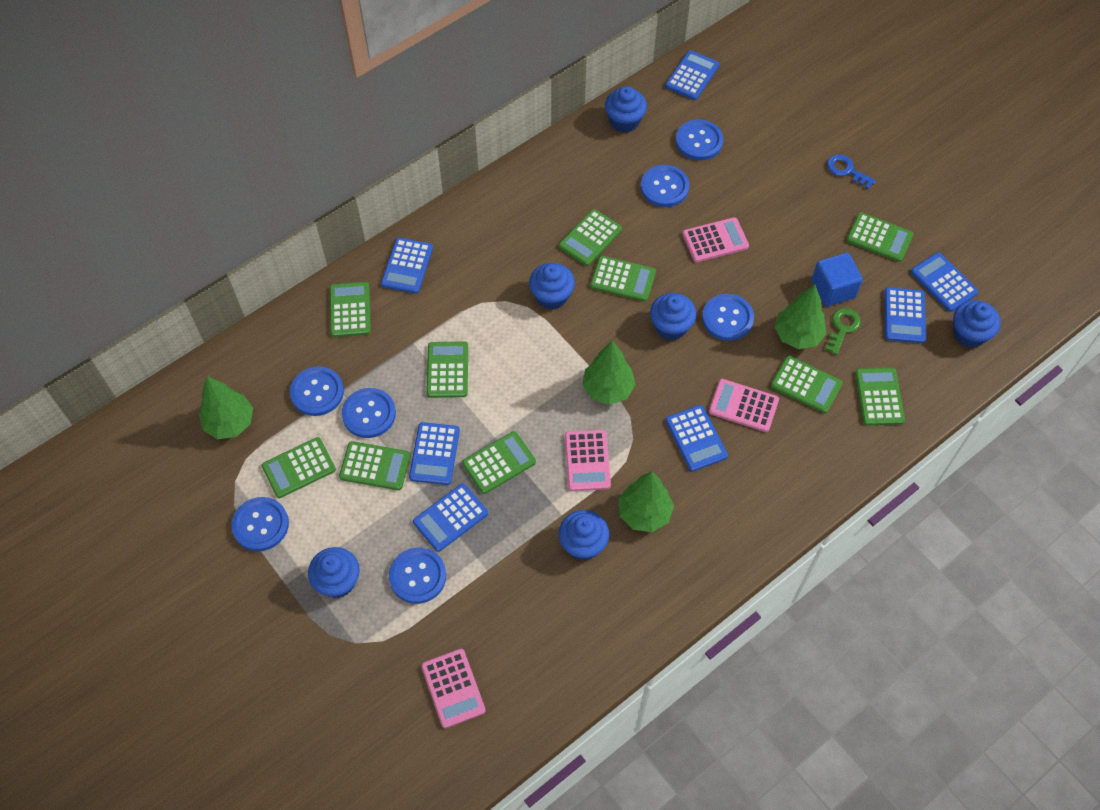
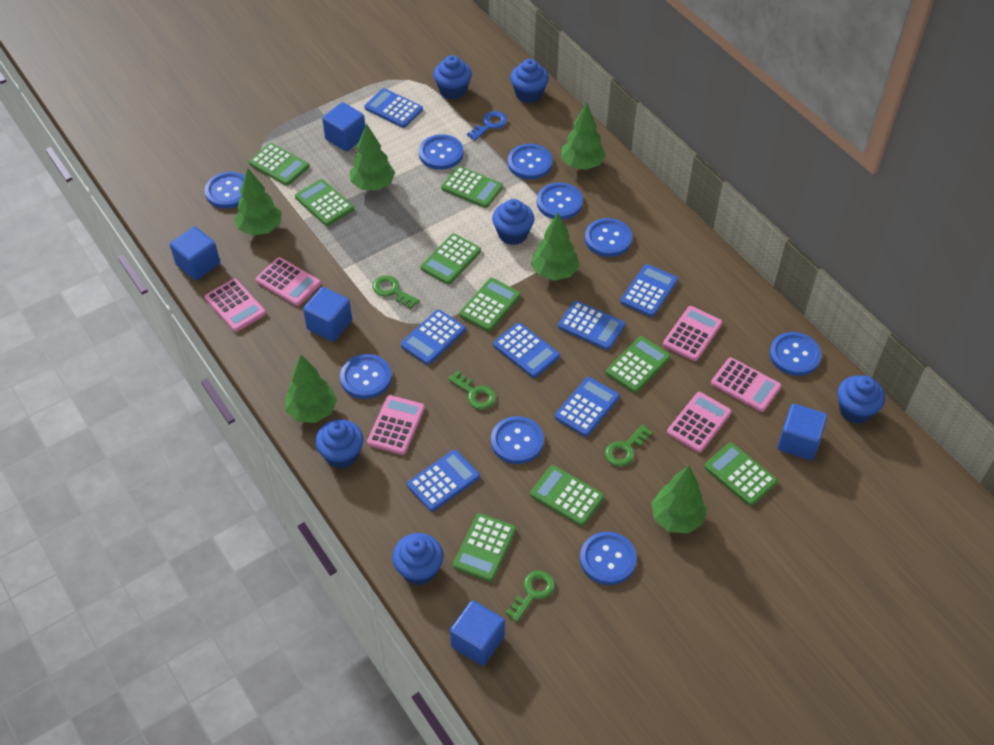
blue button: [231,497,289,551] [290,366,344,416] [342,388,396,438] [389,548,446,604] [641,165,689,207] [675,119,724,160] [702,294,754,341] = 7 -> [205,172,245,209] [340,354,392,399] [419,134,463,170] [491,416,544,464] [508,144,553,179] [537,182,583,220] [580,532,637,585] [585,218,632,257] [770,332,822,376] = 9
blue cube: [811,253,863,306] = 1 -> [170,227,220,280] [303,287,352,341] [322,102,365,152] [450,600,505,666] [778,404,827,460] = 5
green calculator: [261,437,336,498] [330,282,371,337] [339,441,411,490] [426,342,468,398] [462,431,536,494] [559,209,622,266] [590,256,656,302] [771,356,843,413] [847,212,913,262] [855,368,905,425] = 10 -> [249,143,309,186] [295,179,354,226] [421,234,481,285] [441,166,503,208] [453,513,516,582] [460,278,521,331] [530,465,604,526] [606,336,671,393] [704,443,778,506] = 9
green key: [825,308,861,355] = 1 -> [373,276,419,309] [448,370,496,409] [505,571,555,622] [605,424,653,466] = 4
green tree: [199,376,253,439] [582,341,636,405] [619,471,674,532] [774,284,826,349] = 4 -> [235,168,282,236] [285,355,337,423] [350,123,395,191] [531,213,579,281] [561,103,606,170] [651,466,707,534] = 6
pink calculator: [421,649,486,728] [565,430,611,491] [682,217,749,262] [709,379,779,432] = 4 -> [205,279,266,332] [256,257,321,306] [367,395,425,455] [663,306,722,361] [667,392,732,453] [711,357,781,412] = 6

